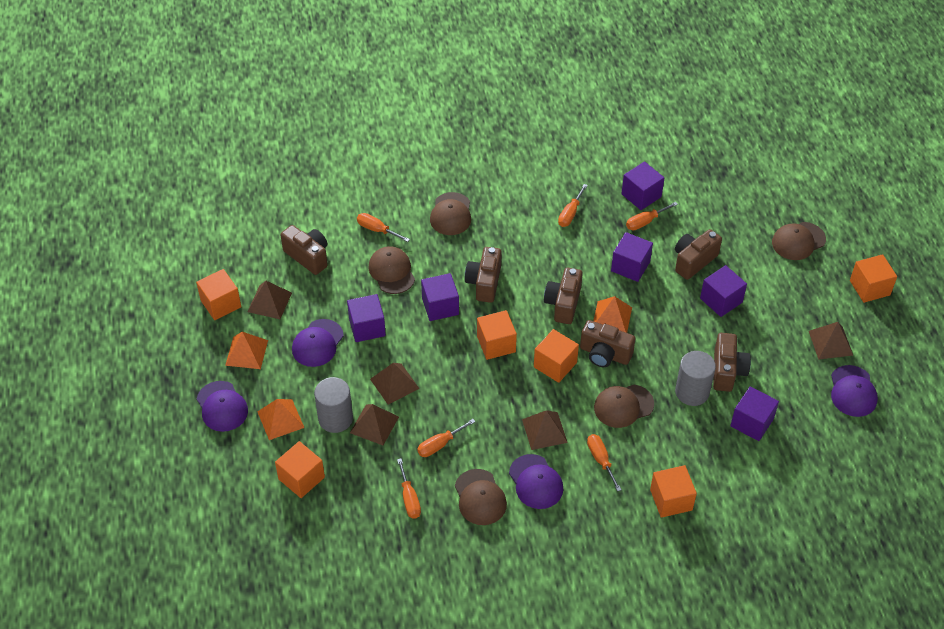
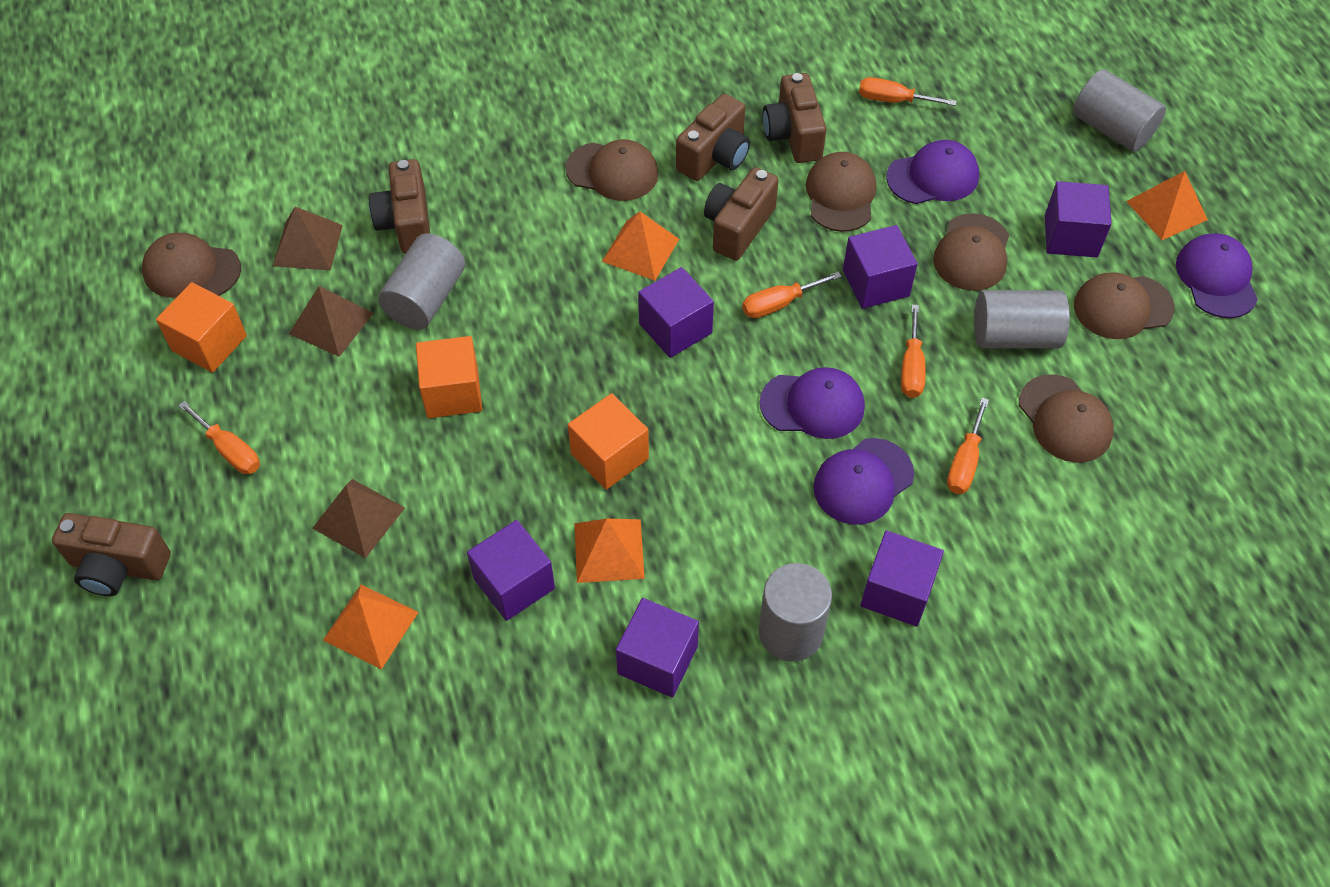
brown camera: [281,225,328,275] [465,247,502,303] [544,267,583,324] [580,320,635,367] [675,229,722,280] [713,333,751,392] = 6 -> [52,513,171,596] [369,159,430,254] [676,93,750,181] [704,167,779,260] [763,73,826,163] = 5
brown cap: [368,246,415,294] [430,192,471,235] [455,469,507,525] [594,385,654,428] [772,222,826,260] = 5 -> [142,233,241,298] [565,139,659,201] [806,152,876,232] [933,213,1009,291] [1019,374,1114,463] [1074,272,1175,339] = 6
brown pyramid: [247,281,292,319] [350,404,399,445] [370,363,420,405] [522,410,568,450] [809,322,853,360] = 5 -> [273,207,343,270] [289,286,373,357] [312,479,405,558] = 3
grey cylinder: [314,377,353,433] [675,351,716,406] = 2 -> [378,234,465,330] [759,563,832,661] [974,290,1070,349] [1073,69,1166,152] = 4
orange cube: [196,269,241,320] [275,441,325,498] [477,310,517,360] [534,329,579,383] [650,465,697,518] [850,254,897,303] = 6 -> [156,282,247,373] [416,336,482,418] [568,393,649,490] = 3
orange pyramid: [225,332,268,369] [258,399,304,440] [593,296,632,333] = 3 -> [323,585,419,669] [575,518,645,583] [602,212,679,281] [1126,171,1208,240] = 4
orange screwdriver: [357,213,410,242] [397,458,421,519] [417,419,476,457] [558,184,588,227] [587,434,622,492] [626,202,678,230] = 6 -> [178,401,260,474] [742,271,842,318] [859,77,957,106] [901,304,925,398] [947,398,989,494] = 5

